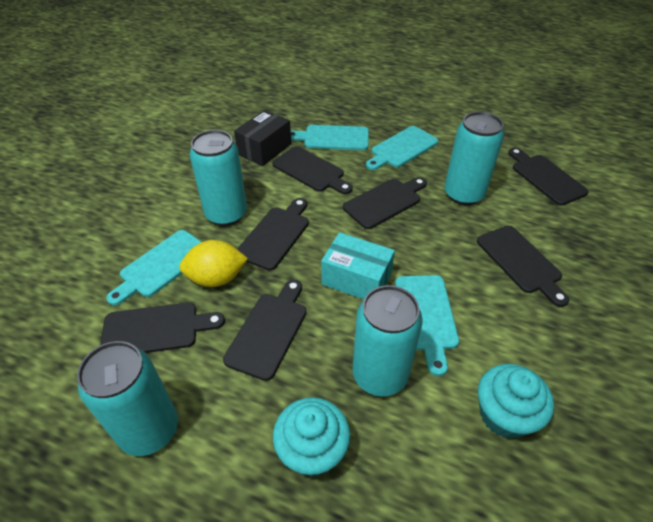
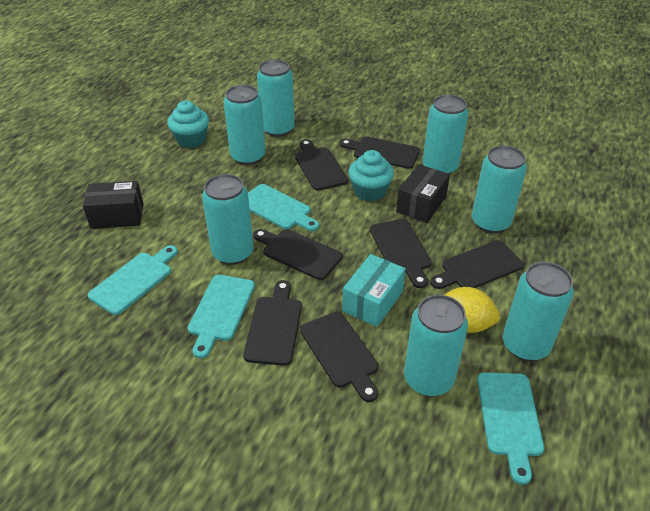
black box: [234,110,291,166] = 1 -> [83,181,144,229] [396,164,450,223] = 2
turquoise can: [77,341,178,456] [190,130,247,226] [352,285,423,396] [444,112,504,205] = 4 -> [202,174,254,265] [224,85,266,165] [257,60,295,137] [404,295,468,396] [423,95,468,174] [472,146,527,233] [503,262,574,361] = 7

